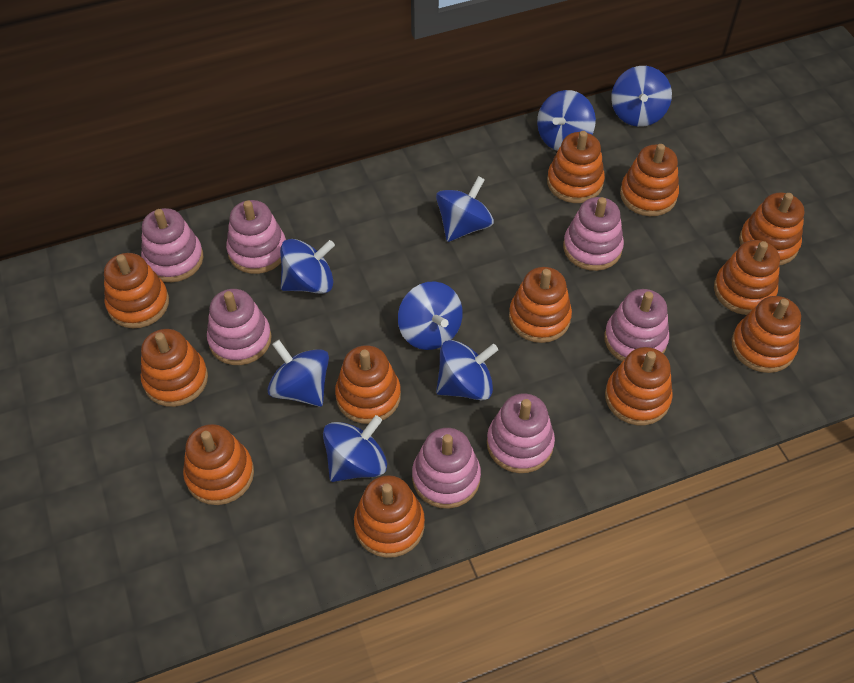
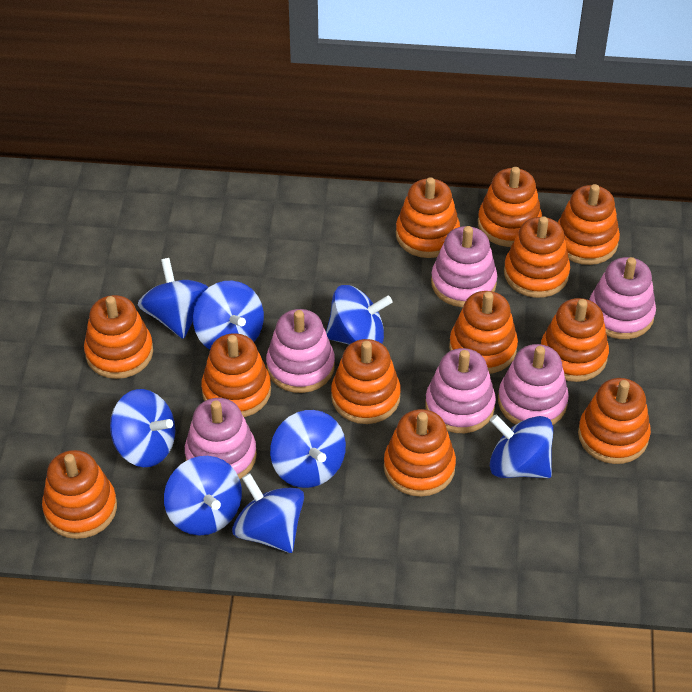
pink stacking toy: [141,208,203,282] [207,289,272,365] [226,200,286,274] [412,428,481,509] [487,393,555,473] [563,197,624,271] [604,289,669,361] = 7 -> [185,398,257,479] [266,309,335,393] [426,348,496,433] [431,226,497,307] [498,344,569,425] [589,257,656,339] = 6

